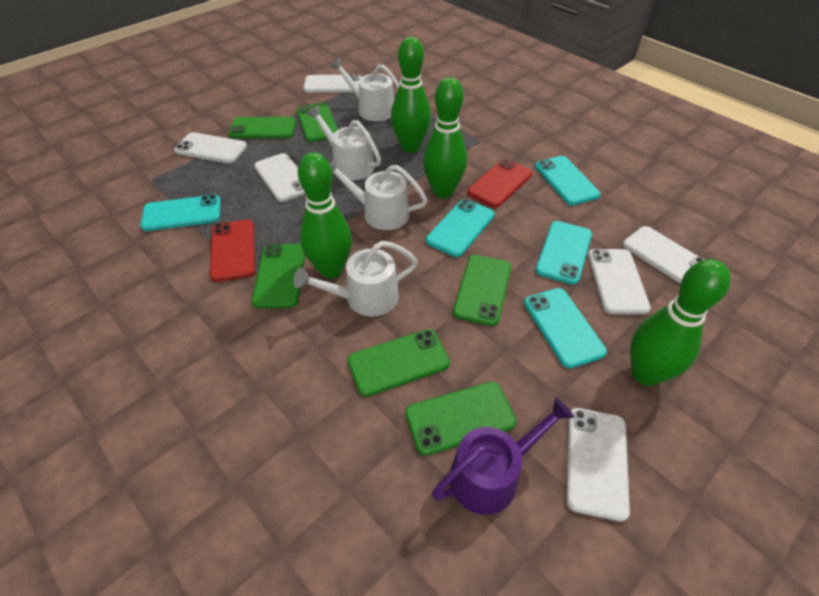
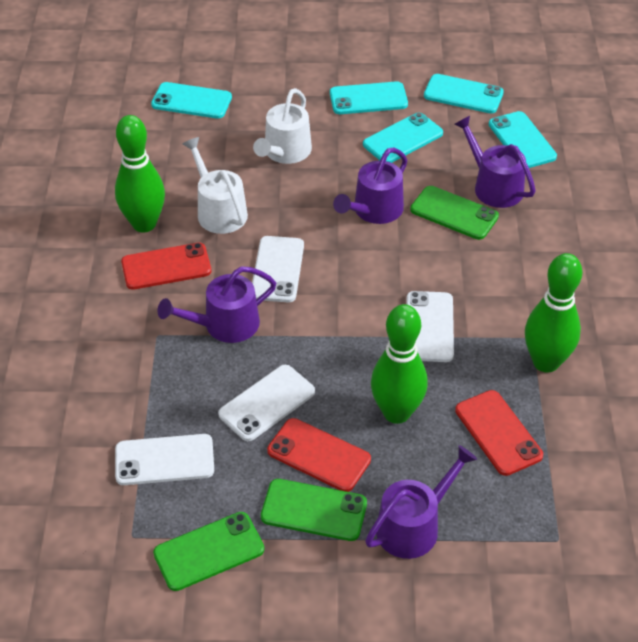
green bowling pin: [298,152,352,278] [391,37,431,153] [423,77,467,198] [630,259,731,386] = 4 -> [115,115,165,233] [371,304,428,424] [525,253,582,373] = 3
green phone: [229,117,296,138] [252,244,305,308] [296,103,338,142] [348,329,450,397] [405,382,516,456] [453,255,511,326] = 6 -> [153,512,264,591] [261,479,367,541] [410,186,499,240] = 3
purple watering can: [432,397,574,515] = 1 -> [158,266,276,343] [333,147,407,224] [365,445,477,559] [454,116,536,208] = 4
red phone: [210,220,255,282] [467,159,533,208] = 2 -> [121,243,211,290] [267,418,371,492] [455,390,543,476] = 3
white phone: [174,132,247,164] [254,153,306,202] [303,74,362,93] [566,408,630,522] [588,249,651,315] [623,226,704,284] = 6 -> [115,434,214,485] [218,365,315,441] [252,236,304,302] [407,291,454,362] = 4
white watering can: [294,241,418,316] [307,105,381,180] [329,158,427,230] [330,58,400,121] = 4 -> [183,137,248,234] [253,88,312,164] = 2

